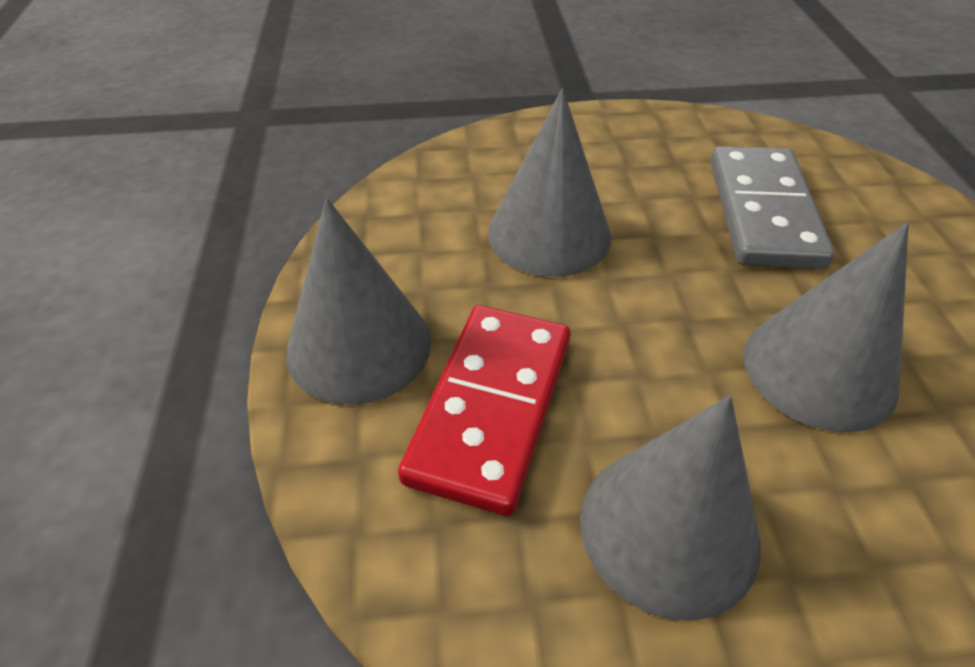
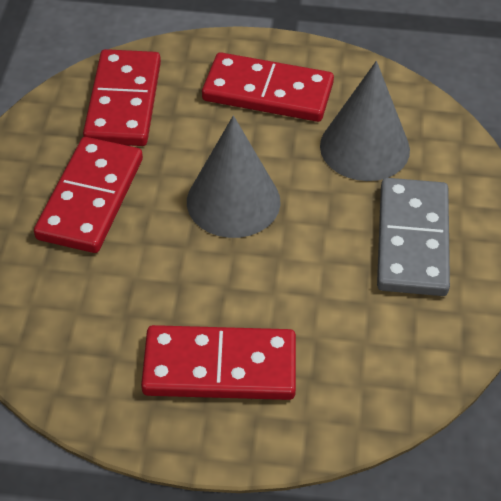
grey cone: [286,198,431,405] [488,89,611,277] [580,396,761,621] [743,222,909,432] = 4 -> [187,115,281,238] [320,61,410,181] = 2
red domino: [398,305,571,516] = 1 -> [34,137,143,253] [83,49,161,146] [141,325,296,400] [202,52,334,122] = 4

